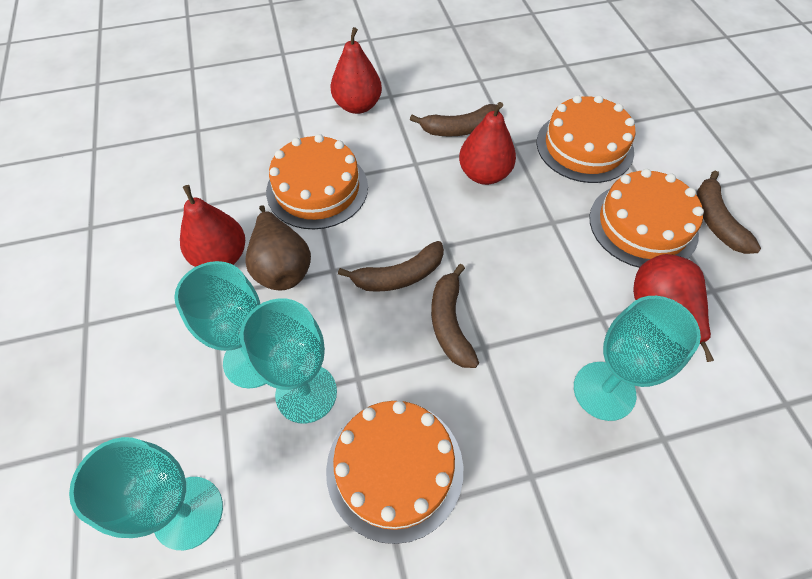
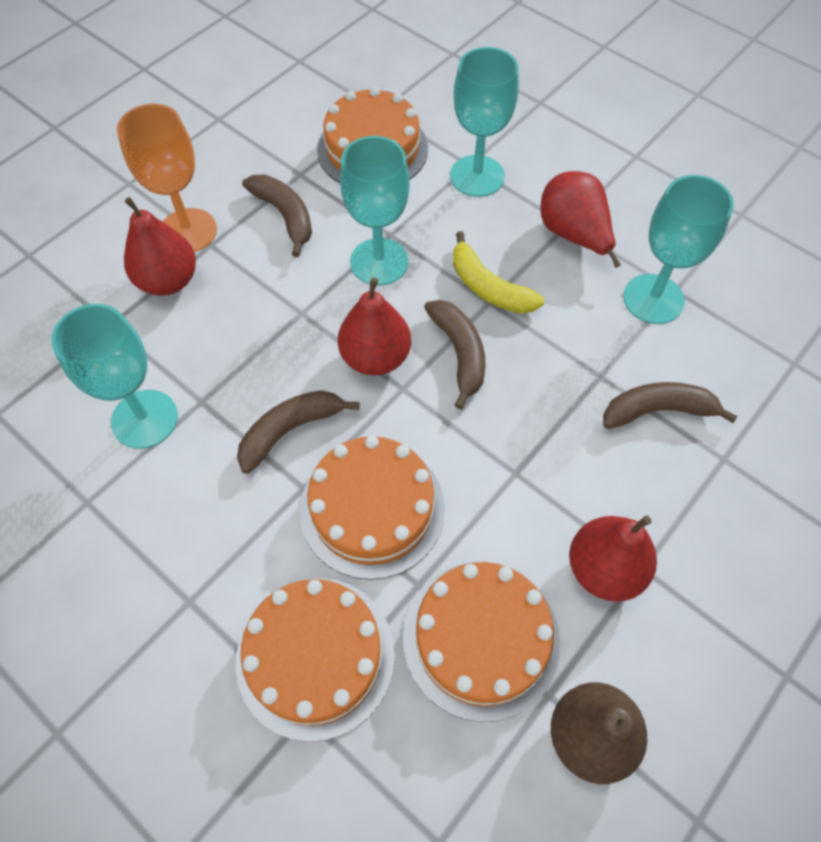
orange goblet: none = 0 -> [117,104,217,252] = 1
yellow banana: none = 0 -> [453,231,544,314] = 1

